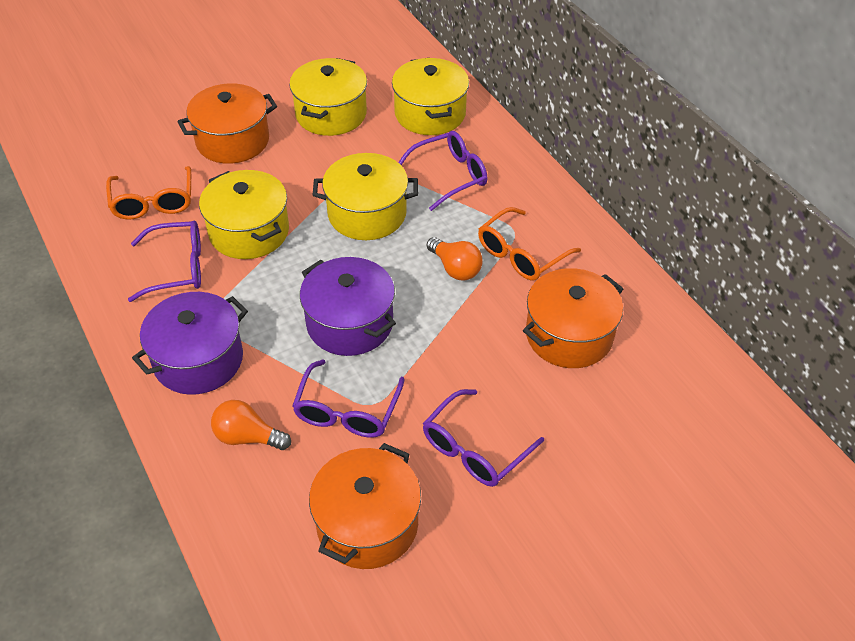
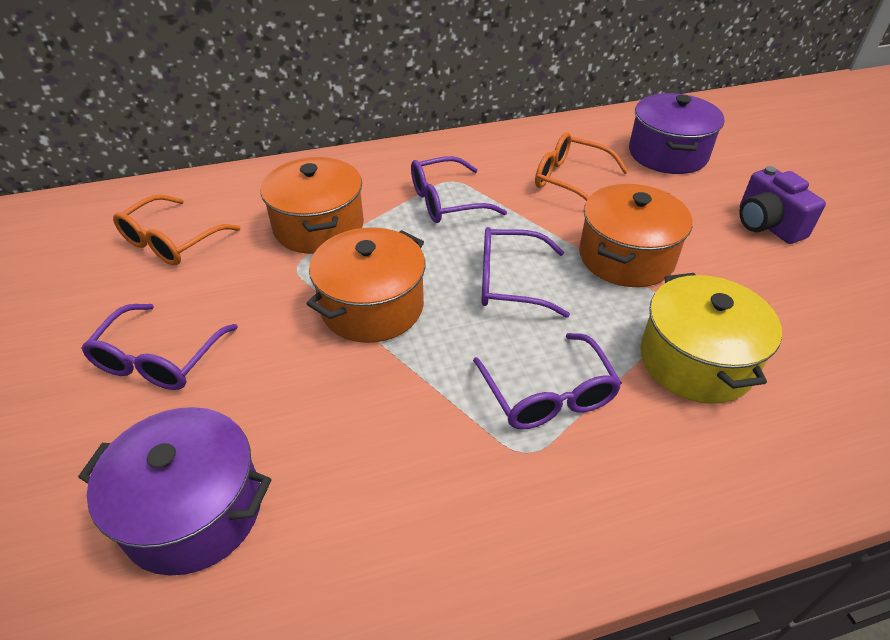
orange light bulb: [211,400,291,450] [427,237,483,280] = 2 -> none = 0
purple camera: none = 0 -> [739,166,826,244] = 1
yellow pot: [199,170,289,259] [289,58,367,136] [313,153,418,240] [392,58,469,135] = 4 -> [640,273,782,404] = 1

